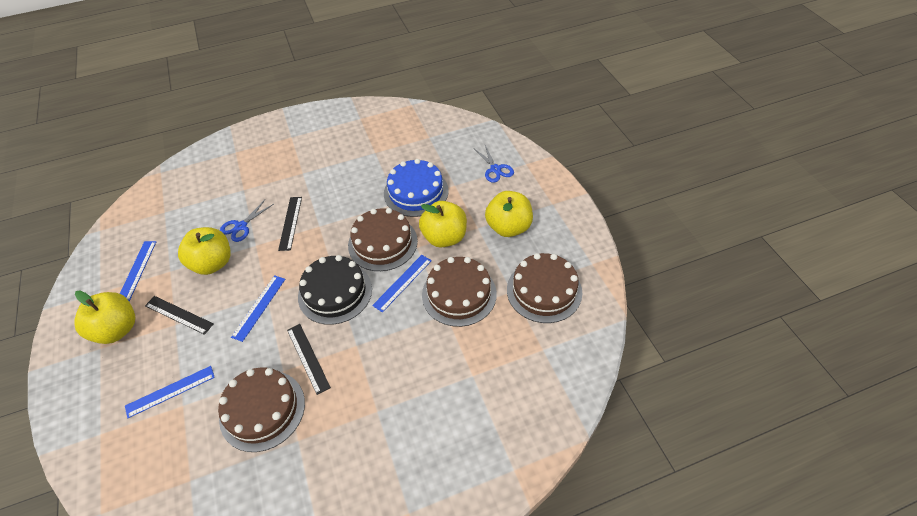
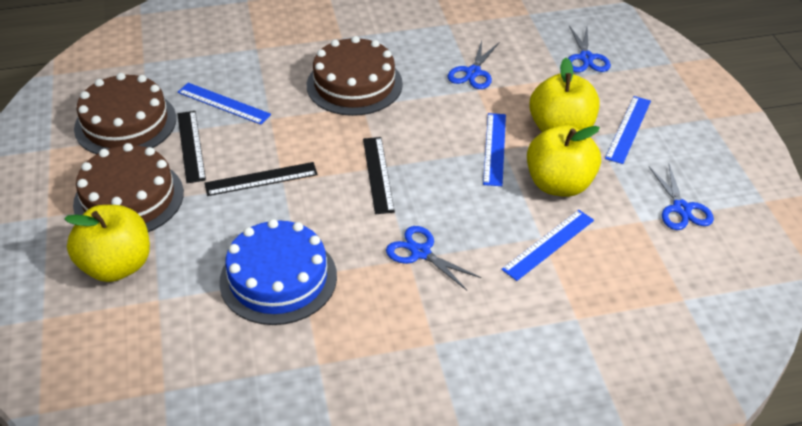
black cake: [298,255,372,325] = 1 -> none = 0
blue scissors: [220,200,274,242] [475,145,514,183] = 2 -> [386,226,481,290] [448,41,499,89] [568,26,611,72] [649,164,714,230] = 4
brown cake: [218,368,305,452] [348,208,418,271] [422,257,497,327] [507,253,582,323] = 4 -> [73,143,184,232] [74,73,176,154] [307,36,403,116] = 3
yellow apple: [74,290,135,344] [178,227,231,275] [419,201,467,248] [485,191,533,237] = 4 -> [64,205,150,282] [527,125,601,197] [529,58,600,132] = 3

